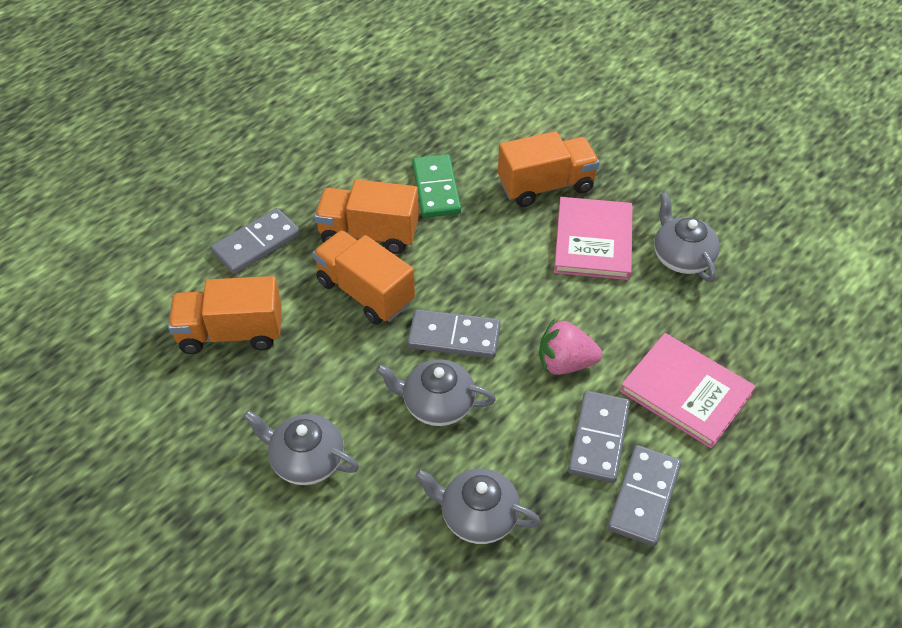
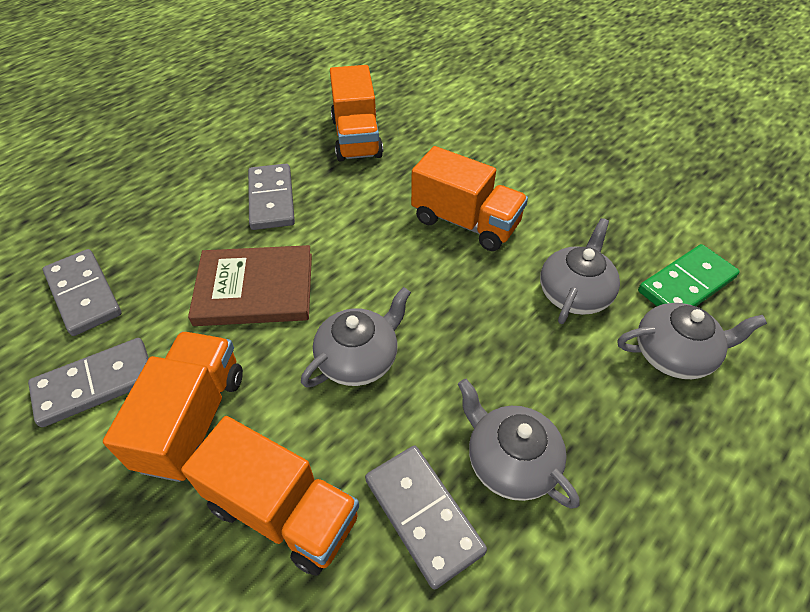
brown book: none = 0 -> [188,245,312,326] = 1
pink book: [554,197,633,280] [620,333,756,449] = 2 -> none = 0
pink strawberry: [539,319,602,375] = 1 -> none = 0

